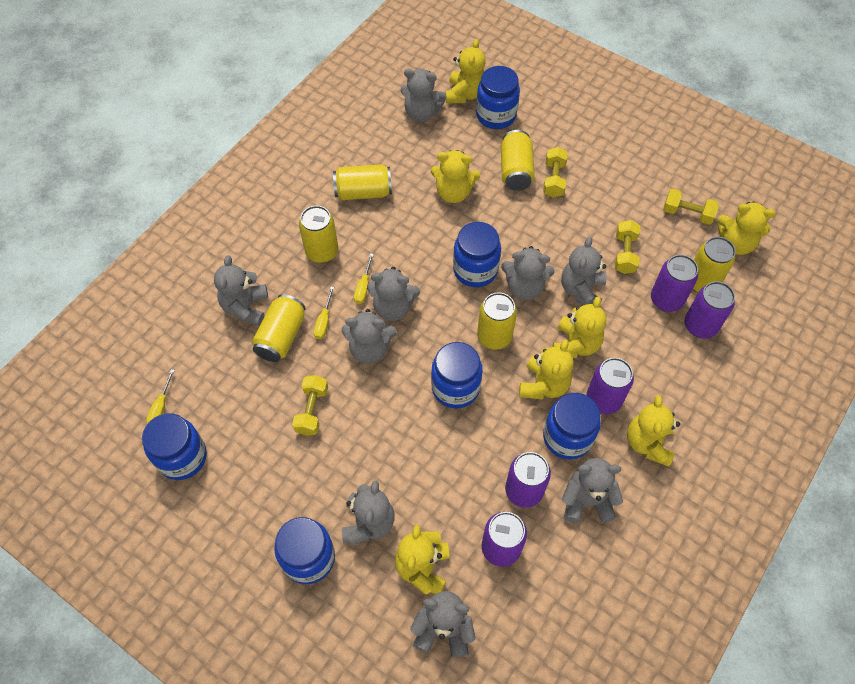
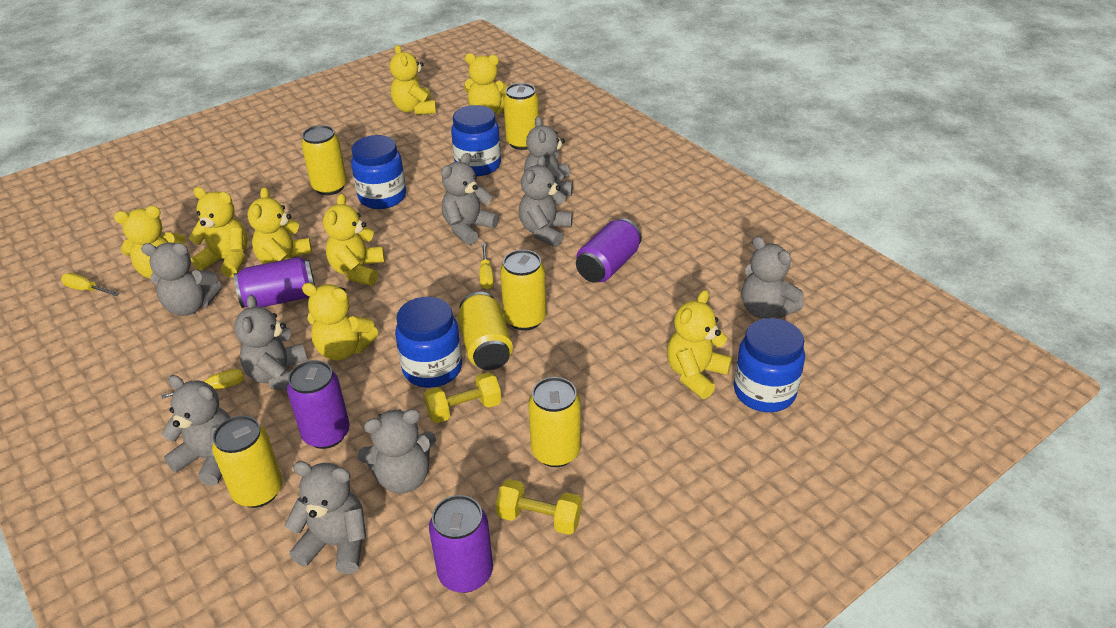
blue jar: [142,413,207,480] [274,517,335,584] [431,342,483,408] [453,222,501,287] [476,66,520,129] [543,393,601,459] = 6 -> [351,135,406,209] [395,297,462,388] [451,105,501,176] [734,318,805,412] = 4
purple can: [482,512,527,567] [505,452,551,508] [587,358,634,414] [651,255,698,312] [685,281,735,338] = 5 -> [234,257,315,308] [287,360,350,449] [429,495,493,593] [576,218,642,283] = 4
yellow dumbbell: [292,375,328,436] [543,147,568,198] [615,220,640,274] [663,189,719,225] = 4 -> [424,372,502,423] [496,479,582,535] = 2
yellow teddy bear: [395,525,449,594] [431,150,480,203] [446,39,486,103] [519,339,574,400] [553,296,607,358] [627,395,680,467] [717,202,776,255] = 7 -> [114,206,186,279] [188,187,248,277] [247,187,312,264] [302,283,378,361] [323,193,385,286] [390,45,436,115] [464,53,509,114] [667,290,732,399] = 8

